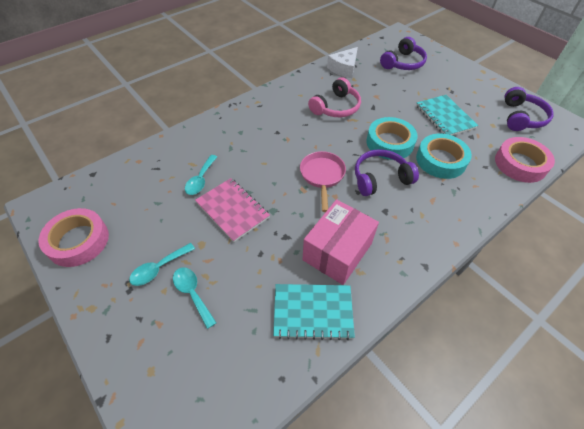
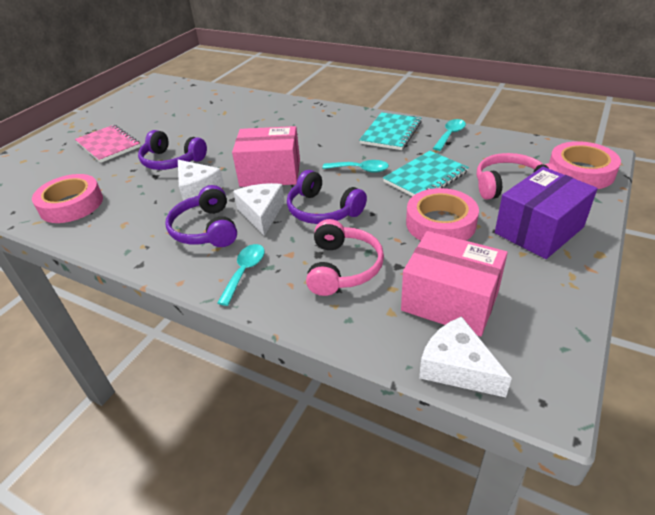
pink box: [302,199,379,285] = 1 -> [232,126,300,187] [401,231,508,337] = 2
pink headphones: [308,77,361,117] = 1 -> [306,219,384,296] [477,153,558,200] = 2
pink pan: [300,151,346,212] = 1 -> none = 0
pink tape: [39,208,109,267] [495,137,555,183] = 2 -> [32,174,103,223] [406,188,479,241] [549,141,621,189] = 3
purple box: none = 0 -> [495,167,598,259] = 1
turquoise tape: [366,117,417,160] [416,133,472,179] = 2 -> none = 0
white cheese: [327,47,358,78] = 1 -> [178,160,224,201] [233,183,285,236] [419,316,512,398] = 3

